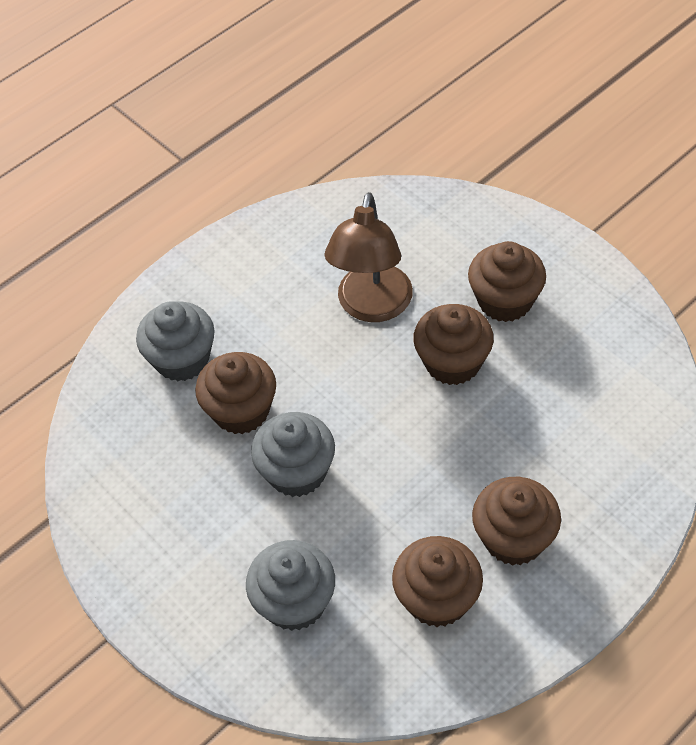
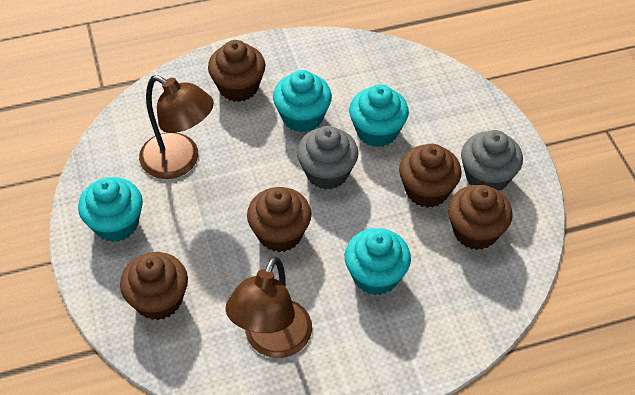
brown lamp: [325,192,413,322] = 1 -> [139,75,214,179] [225,256,312,358] = 2
grey cupcake: [136,301,215,381] [246,540,335,631] [251,412,335,497] = 3 -> [297,126,358,190] [461,130,523,191] = 2
turquoise cupcake: none = 0 -> [78,177,143,242] [273,70,332,133] [345,228,411,295] [349,84,409,147] = 4

